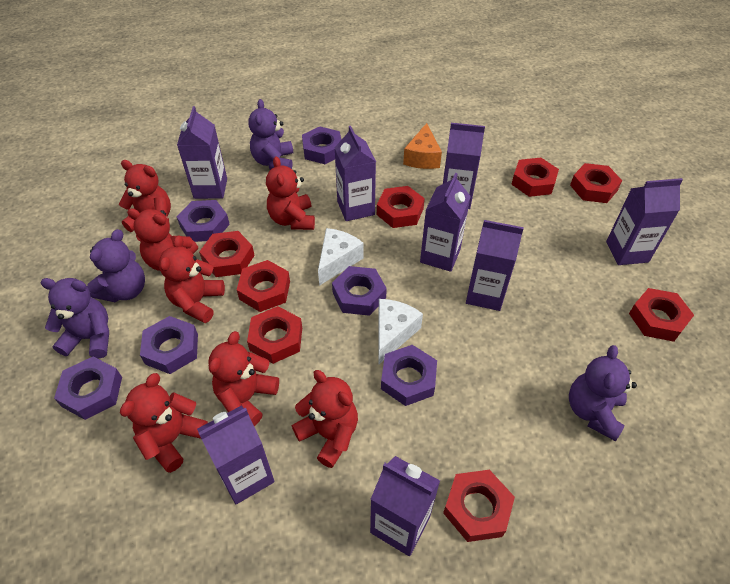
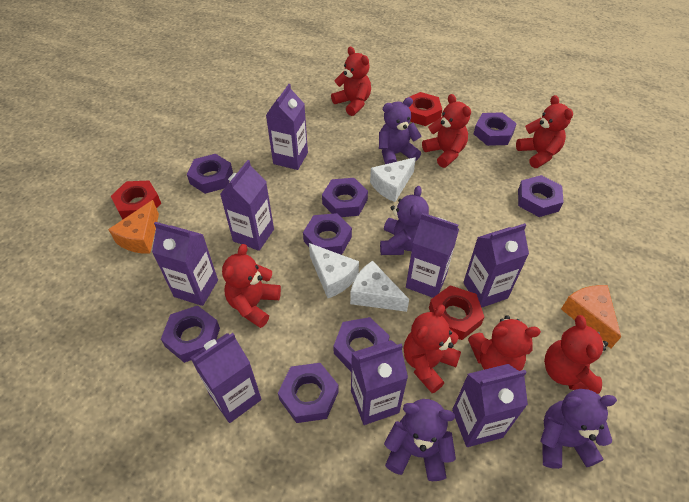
orange cheese: [403,123,442,169] = 1 -> [108,200,159,254] [561,285,621,349] = 2
purple nut: [54,357,122,420] [140,316,198,374] [177,200,230,242] [302,126,341,164] [332,266,387,316] [381,345,437,406] = 6 -> [161,306,220,363] [187,154,233,194] [278,363,339,423] [303,213,352,255] [322,178,368,217] [333,317,390,371] [474,112,517,146] [518,175,564,217] = 8
red nut: [199,231,255,277] [237,260,290,312] [247,306,302,364] [377,186,425,228] [443,470,515,542] [511,157,559,197] [570,163,622,203] [629,288,694,342] = 8 -> [111,181,161,219] [405,92,442,126] [429,285,484,340] = 3
white cheese: [318,228,364,286] [378,299,423,364] = 2 -> [309,243,359,298] [350,261,409,312] [370,157,416,202] = 3

